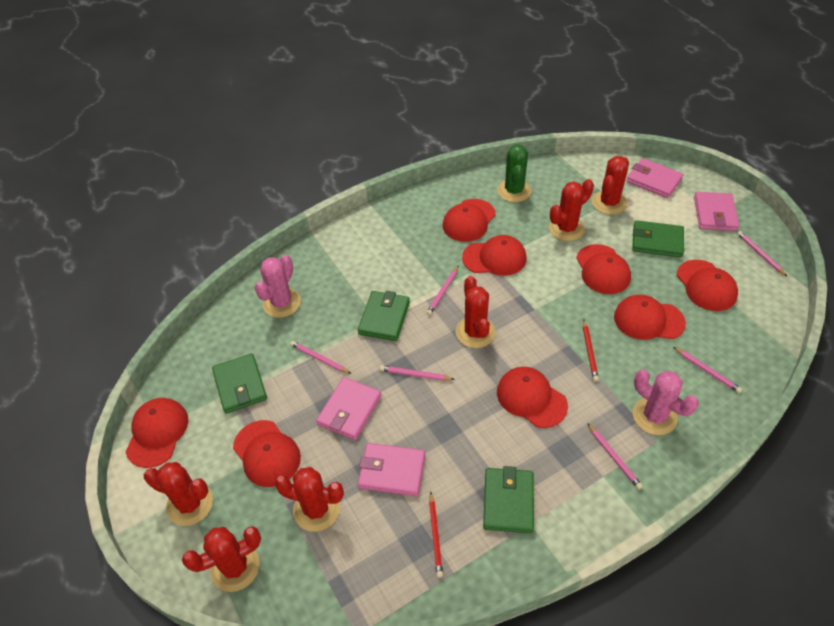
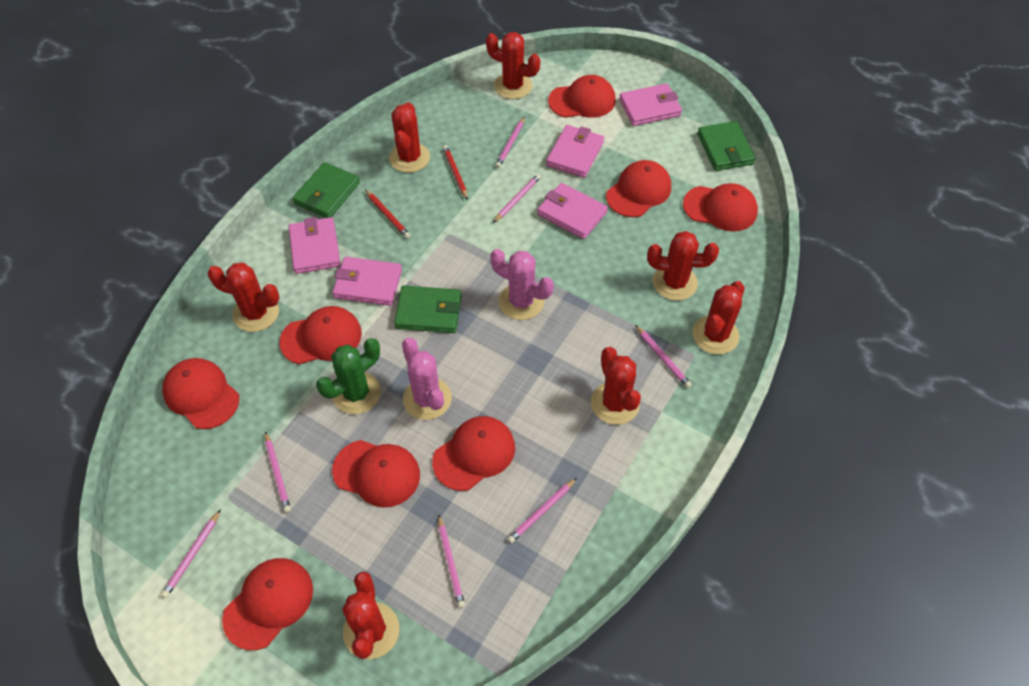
green wallet: [212,354,267,414] [358,291,410,341] [483,466,534,533] [632,220,684,258] = 4 -> [293,162,360,218] [394,286,461,333] [698,121,756,171] = 3
pink pencil: [290,341,351,374] [380,365,455,381] [426,266,459,315] [587,423,643,489] [674,347,742,393] [737,231,787,276] = 6 -> [161,509,221,598] [265,431,291,513] [438,514,465,608] [493,174,541,223] [495,116,525,168] [507,478,577,543] [635,325,692,388] = 7
pink wallet: [316,377,381,440] [358,443,425,496] [626,158,683,198] [694,192,739,231] = 4 -> [289,217,340,274] [333,257,402,306] [537,183,608,239] [546,125,604,178] [619,83,682,126] = 5
red cactus: [144,462,213,526] [182,526,261,592] [275,467,344,532] [455,276,496,348] [549,179,594,241] [592,156,629,215] = 6 -> [208,263,280,332] [342,572,400,659] [389,102,430,173] [486,32,540,99] [591,347,641,425] [647,231,719,300] [692,281,745,355] = 7

